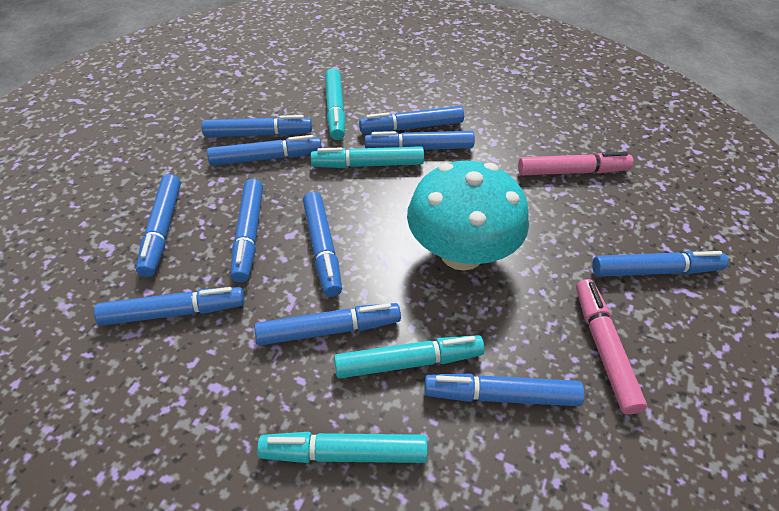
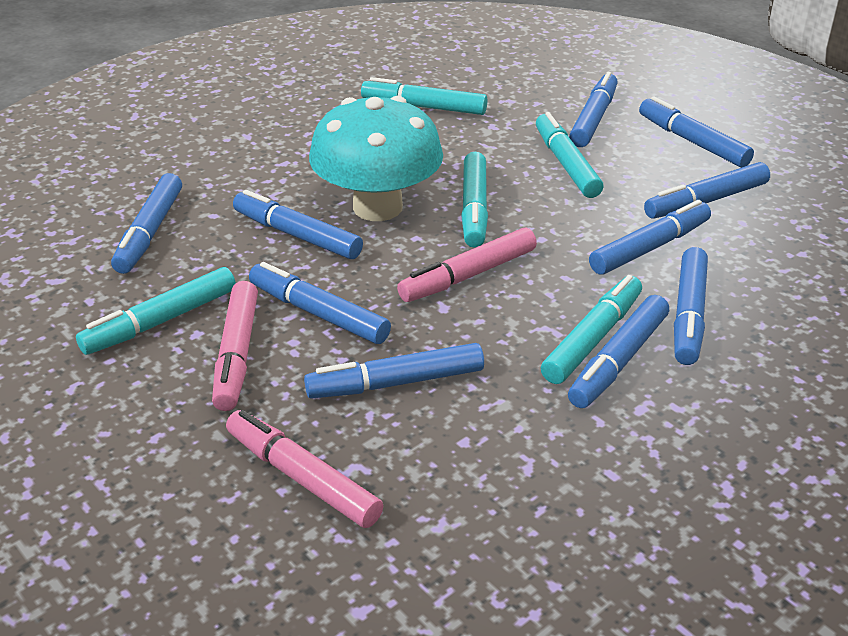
blue marker: [94,287,244,326] [136,174,181,277] [202,115,312,137] [207,135,322,166] [231,179,263,283] [254,303,401,345] [303,192,342,297] [359,106,464,133] [365,131,475,150] [424,374,585,406] [592,251,728,277] = 11 -> [111,173,182,274] [233,190,363,259] [249,262,391,344] [304,343,484,399] [568,295,669,408] [569,72,618,147] [589,200,711,275] [639,96,754,168] [644,162,770,219] [674,247,708,365] = 10
pink marker: [518,152,633,175] [576,279,647,415] = 2 -> [212,281,258,411] [226,410,383,528] [397,228,537,302] = 3
turquoise marker: [257,432,428,463] [311,146,424,168] [325,68,345,140] [334,335,485,378] = 4 -> [76,267,236,355] [361,77,487,115] [461,152,488,248] [536,112,603,198] [541,275,642,384] = 5

